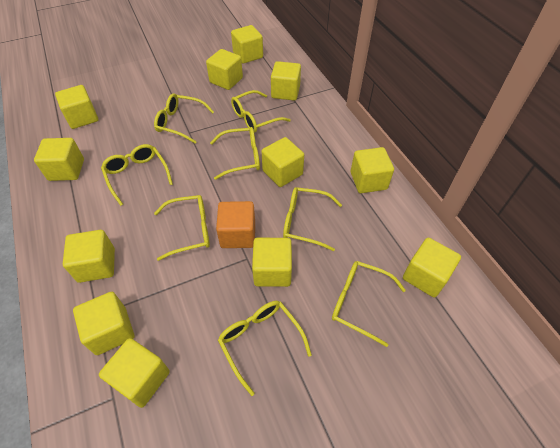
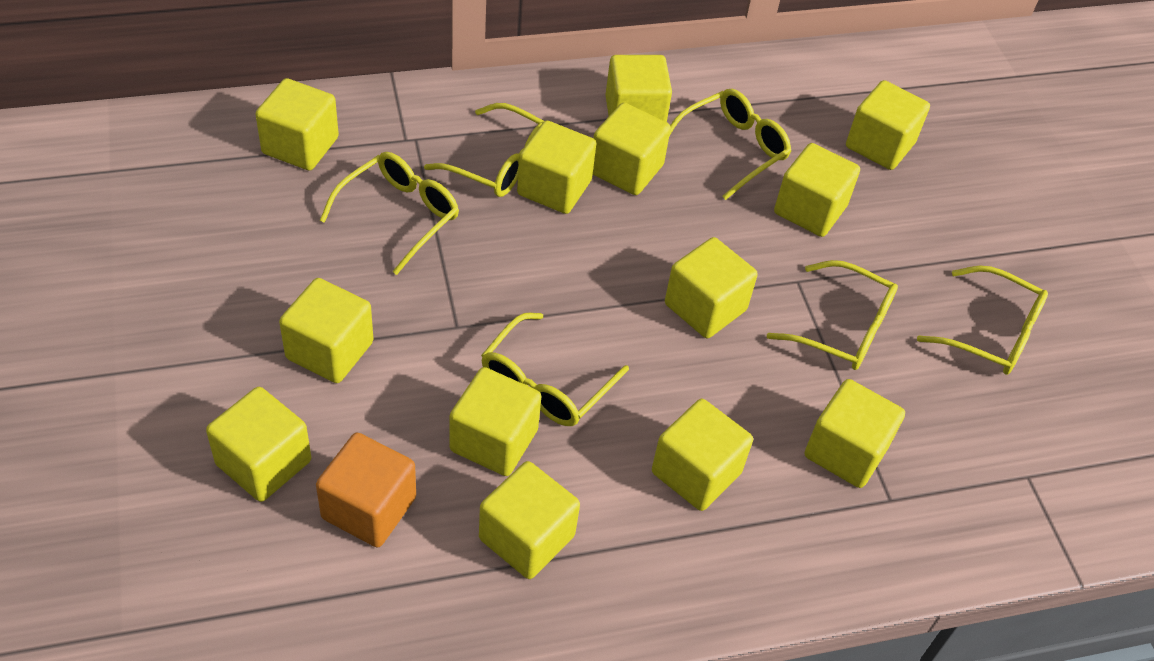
yellow cube: [34,138,84,181] [55,85,98,129] [63,230,115,283] [73,292,134,355] [99,338,170,408] [206,49,243,90] [231,25,263,63] [252,238,292,287] [262,137,304,187] [271,61,301,101] [351,147,394,193] [403,238,461,298] = 12 -> [206,387,311,502] [255,78,339,171] [279,278,373,383] [450,367,541,476] [479,461,580,579] [517,121,596,214] [593,103,671,195] [605,55,672,122] [652,399,753,511] [665,237,758,338] [774,143,860,237] [805,379,905,488] [846,80,930,170] = 13
yellow glasses: [101,144,173,206] [154,93,214,144] [154,195,210,261] [210,127,260,180] [218,301,312,396] [231,90,291,133] [283,187,342,251] [332,261,406,347] = 8 -> [320,152,459,275] [424,103,544,197] [481,313,629,426] [669,89,791,200] [767,260,898,370] [917,266,1048,375] = 6

